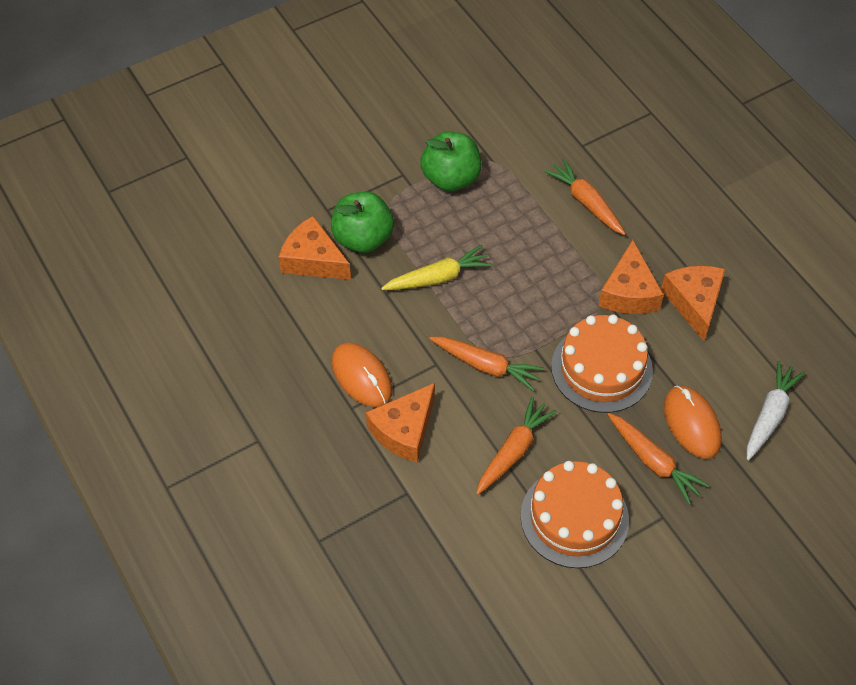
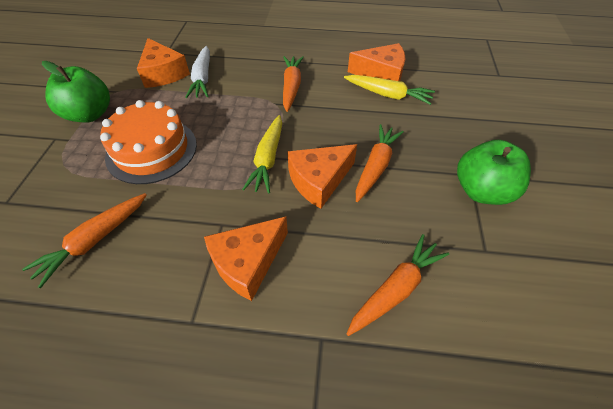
orange cake: [521,461,629,568] [551,314,653,413] = 2 -> [100,100,197,184] = 1
orange mouse: [332,343,392,407] [664,386,722,459] = 2 -> none = 0
yellow carrot: [381,245,493,290] = 1 -> [242,115,282,194] [344,75,435,105] = 2

